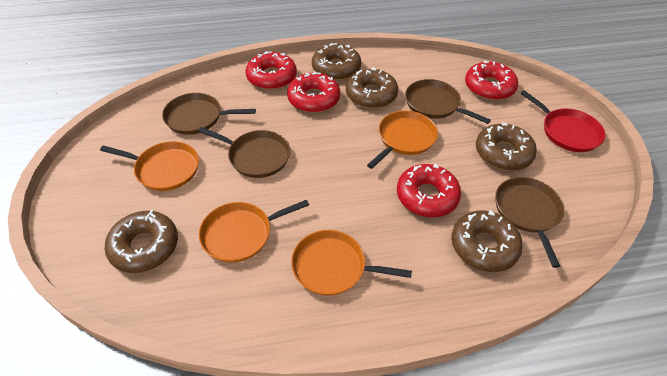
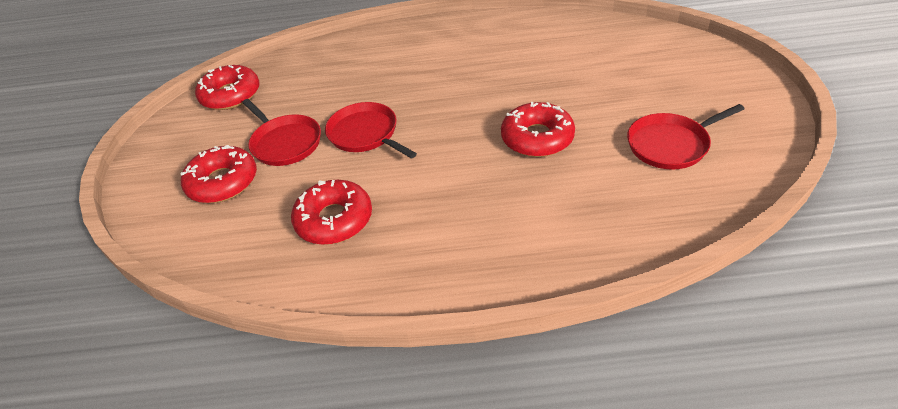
brown donut: [105,209,178,273] [312,43,361,80] [346,67,398,108] [451,210,523,272] [476,122,537,170] = 5 -> none = 0
brown pan: [162,93,256,135] [198,127,290,178] [405,79,491,124] [495,177,565,268] = 4 -> none = 0
orange pan: [100,141,199,191] [199,200,309,263] [291,230,412,296] [367,111,438,169] = 4 -> none = 0
red pan: [520,90,606,152] = 1 -> [242,99,321,166] [325,102,417,159] [627,104,744,169] = 3

